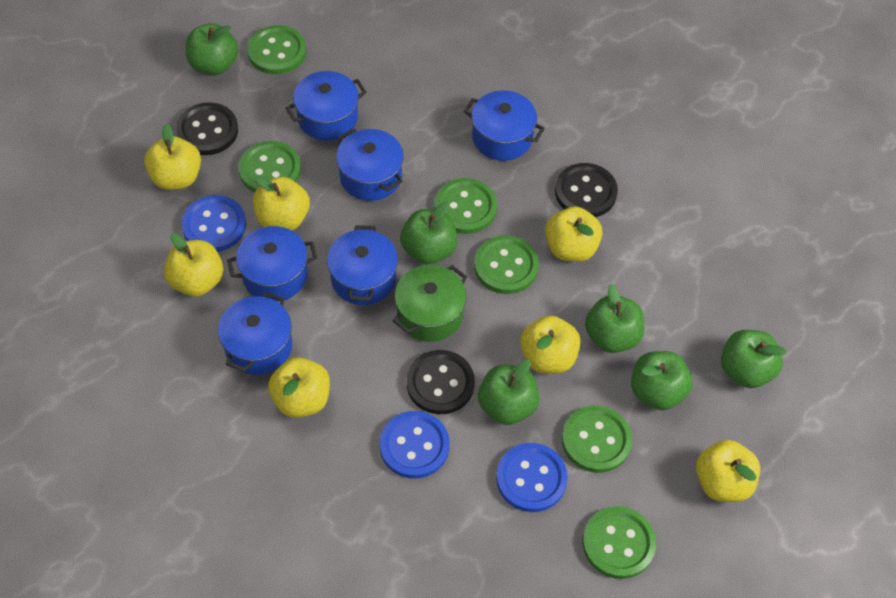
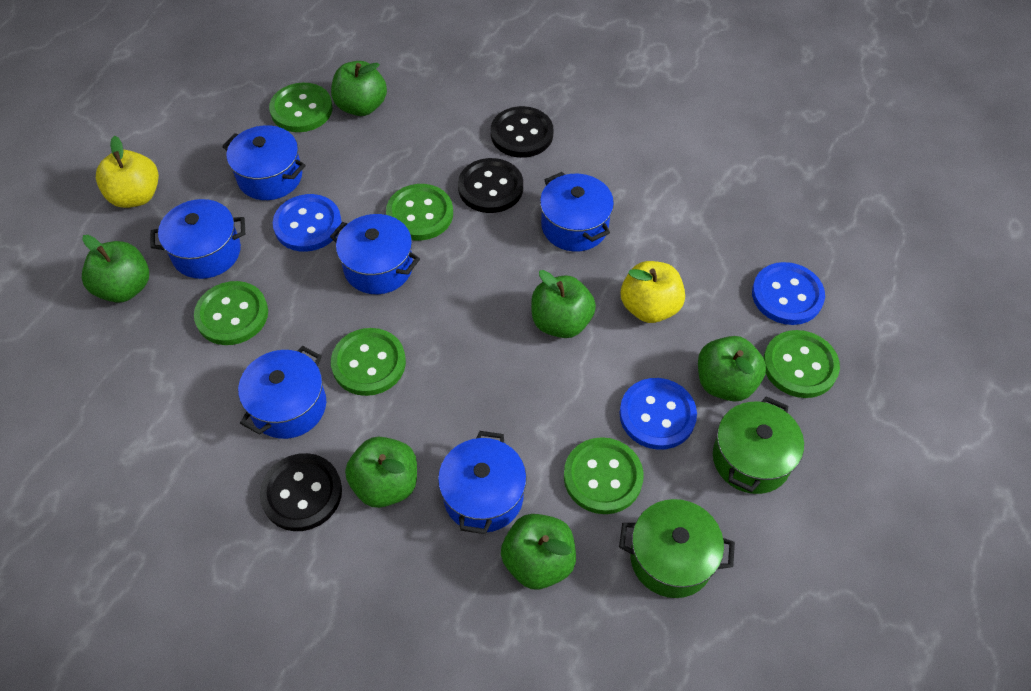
green pot: [393,265,467,342] = 1 -> [619,499,735,598] [713,396,804,494] = 2
yellow apple: [144,123,201,190] [164,233,224,296] [253,175,310,230] [268,357,330,418] [520,316,581,374] [545,207,603,262] [696,440,760,502] = 7 -> [96,136,159,208] [621,261,685,323] = 2

